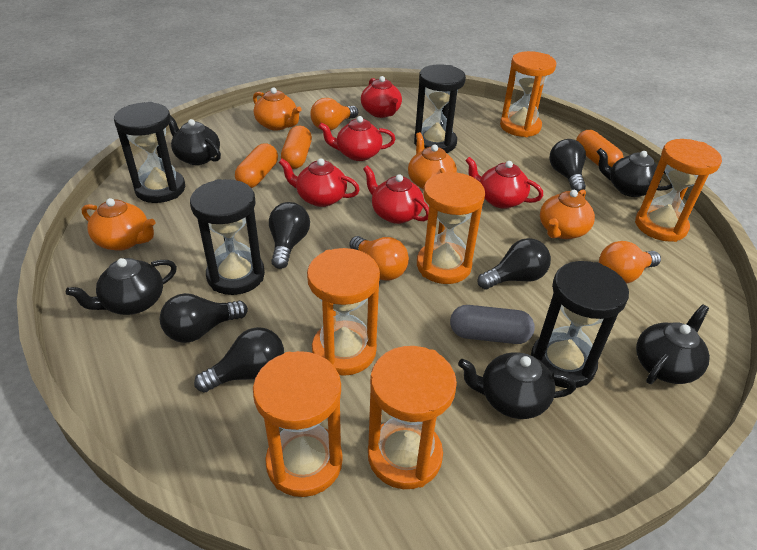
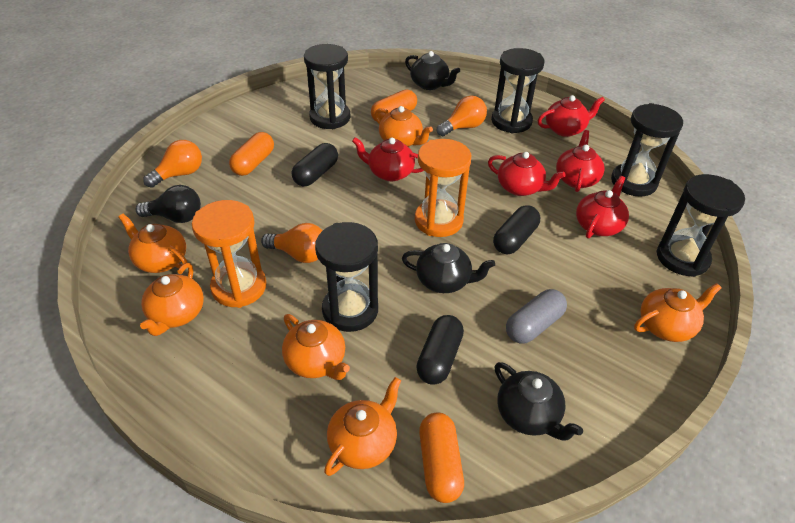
black capsule: none = 0 -> [292,143,338,186] [416,315,464,385] [493,205,540,254] = 3
black hourglass: [114,102,185,203] [190,179,265,295] [414,64,466,153] [531,261,629,388] = 4 -> [304,44,350,129] [315,222,378,332] [491,48,545,133] [611,103,683,197] [656,174,745,277] = 5
black light bulb: [160,293,248,343] [194,327,284,392] [269,202,310,269] [477,238,551,290] [549,139,586,192] = 5 -> [136,185,201,223] = 1
black teapot: [66,258,177,315] [169,115,221,165] [458,352,576,419] [597,148,672,197] [636,304,710,384] = 5 -> [402,243,495,293] [405,51,460,90] [495,362,583,441] = 3
orange hourglass: [253,351,343,497] [307,248,380,376] [368,346,457,489] [417,171,485,284] [500,51,556,137] [635,139,722,242] = 6 -> [192,200,267,308] [415,139,471,237] = 2
orange teapot: [82,198,156,251] [253,87,302,131] [408,132,457,190] [540,189,595,239] = 4 -> [119,214,188,273] [140,263,204,336] [282,314,350,380] [324,377,401,476] [375,106,433,147] [634,283,721,342] = 6

